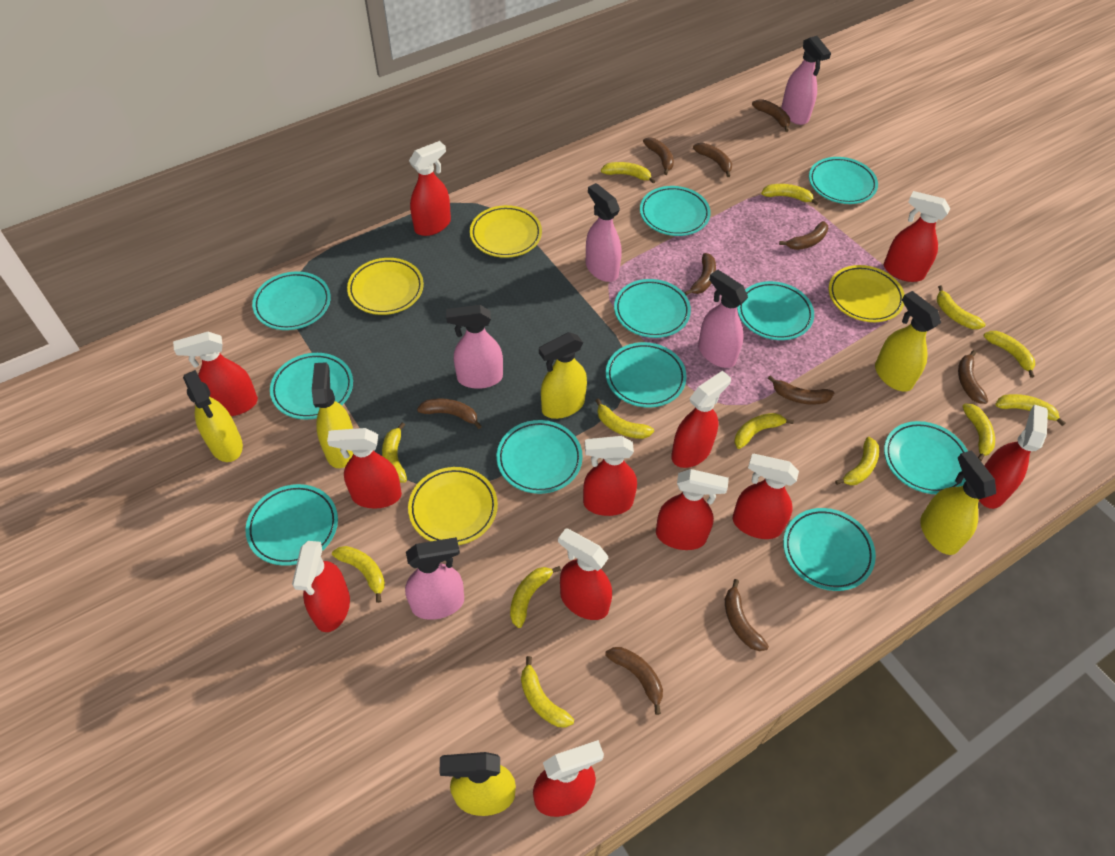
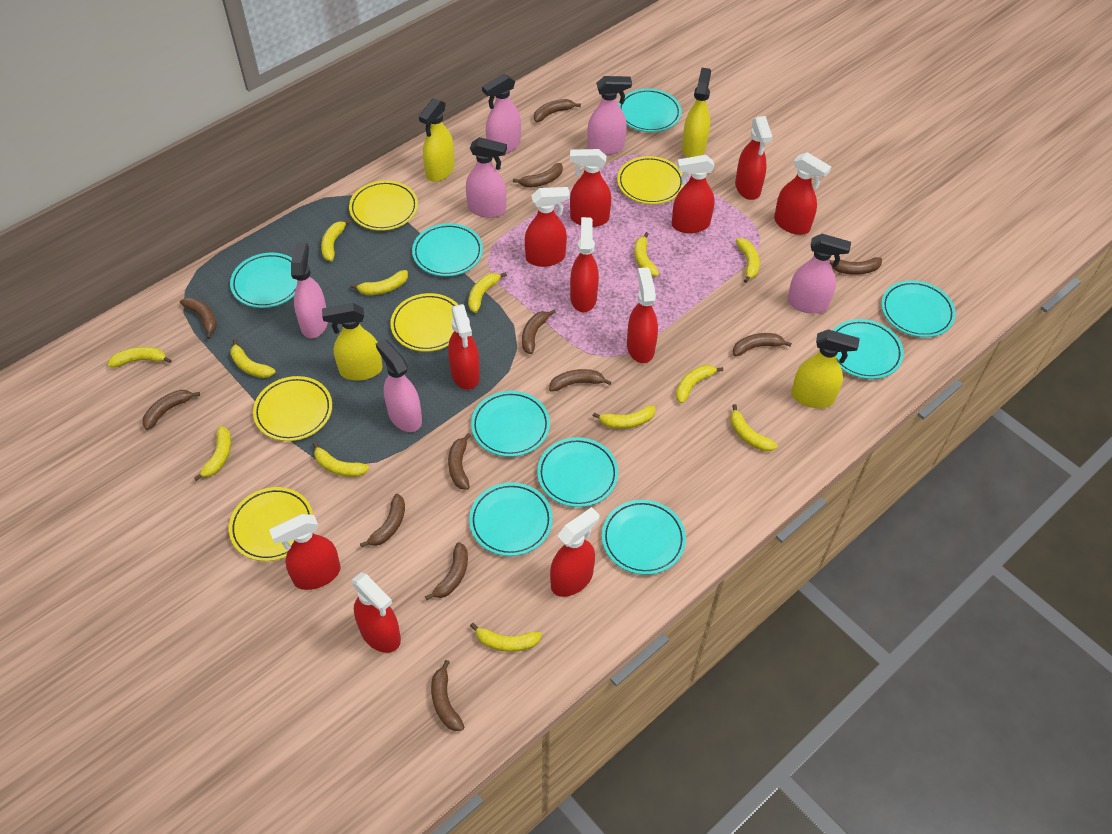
brown banana: [417,398,482,429] [605,647,663,715] [643,137,674,175] [684,253,716,295] [693,143,732,177] [725,579,769,651] [752,99,790,132] [768,375,834,405] [779,221,828,250] [958,350,988,404] = 10 -> [142,390,200,430] [180,297,217,339] [360,494,405,547] [425,542,468,600] [431,660,464,731] [448,433,471,490] [513,163,563,188] [522,309,556,354] [534,99,581,122] [549,369,611,392] [733,333,792,356] [830,257,882,275] = 12
pink spray bottle: [405,537,464,620] [446,305,503,389] [586,183,622,282] [698,269,748,368] [781,36,831,125] = 5 -> [291,242,328,338] [376,339,422,432] [466,137,507,218] [482,74,521,154] [587,76,632,155] [787,234,851,314] = 6
red spray bottle: [173,332,258,416] [292,541,350,632] [327,428,402,509] [409,141,451,236] [533,740,604,817] [558,528,612,620] [583,436,637,516] [656,469,729,550] [671,371,731,468] [733,454,799,539] [884,191,950,282] [979,404,1048,509] = 12 -> [269,514,341,590] [352,572,401,653] [448,304,480,390] [525,187,570,267] [550,507,599,597] [570,149,611,227] [570,217,599,312] [627,267,658,363] [672,155,715,233] [735,116,773,200] [774,152,831,235] = 11
turquoise plate: [246,484,338,566] [252,271,331,330] [270,353,353,420] [497,420,583,494] [606,342,687,408] [614,279,691,338] [640,186,711,236] [737,281,814,340] [783,508,876,591] [809,157,878,204] [884,421,968,494] = 11 -> [230,253,297,308] [412,223,483,276] [469,482,553,556] [471,391,550,457] [537,437,618,507] [602,500,686,575] [618,89,682,132] [833,319,904,379] [881,280,956,337] = 9
yellow plate: [347,258,424,315] [408,467,498,545] [470,205,542,258] [829,265,905,322] = 4 -> [229,487,313,561] [253,376,332,441] [349,180,418,231] [390,293,458,352] [617,156,684,204] = 5
yellow spray bottle: [183,370,243,462] [312,362,353,468] [440,752,516,816] [539,332,587,419] [875,291,941,392] [920,450,996,555] = 6 -> [322,303,383,381] [419,98,455,182] [682,68,711,158] [791,329,860,408] = 4

